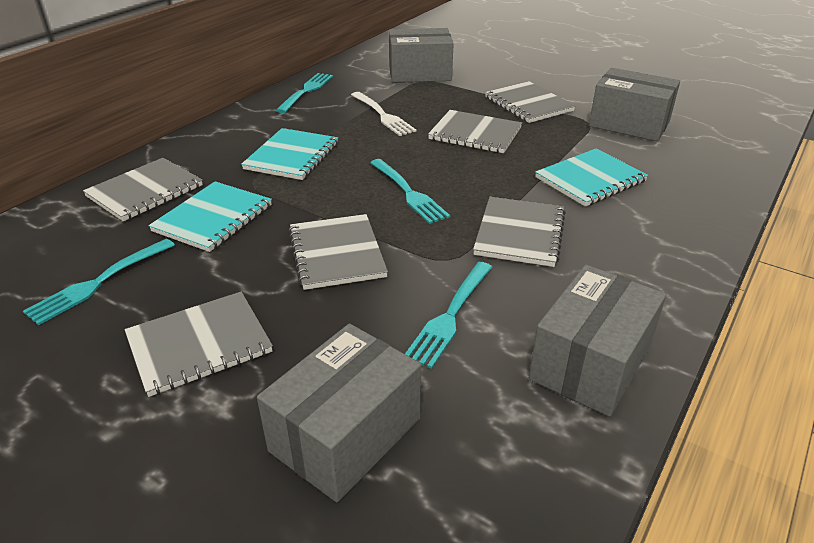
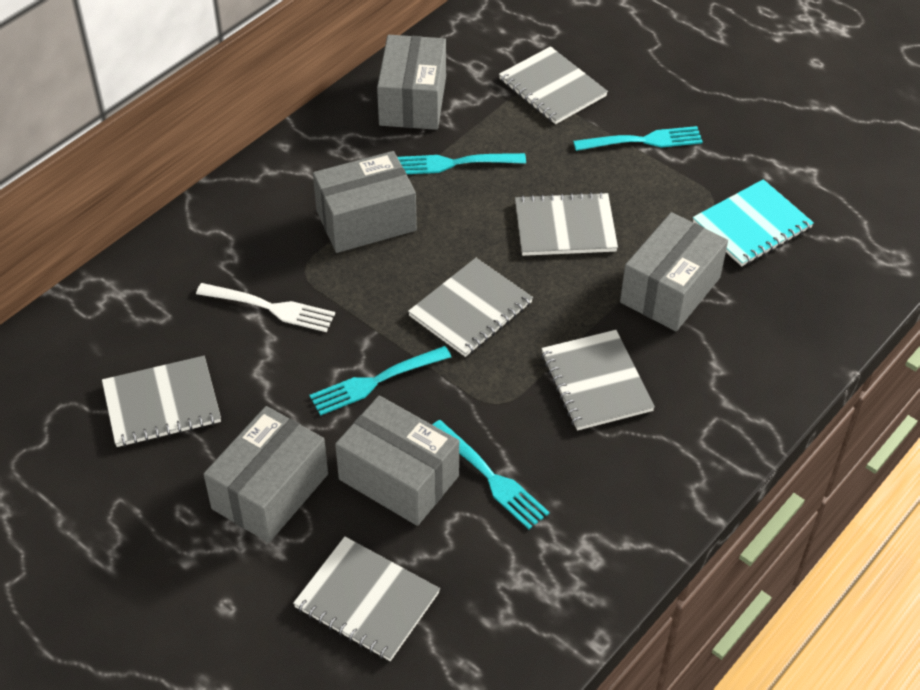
grey box: [257,324,421,502] [389,28,454,83] [529,265,666,417] [589,68,680,141] = 4 -> [204,406,328,543] [313,151,417,253] [335,396,459,526] [377,35,446,130] [620,212,728,331] = 5
turquoise notebook: [148,182,272,252] [241,128,338,180] [535,149,648,207] = 3 -> [693,179,814,266] = 1

